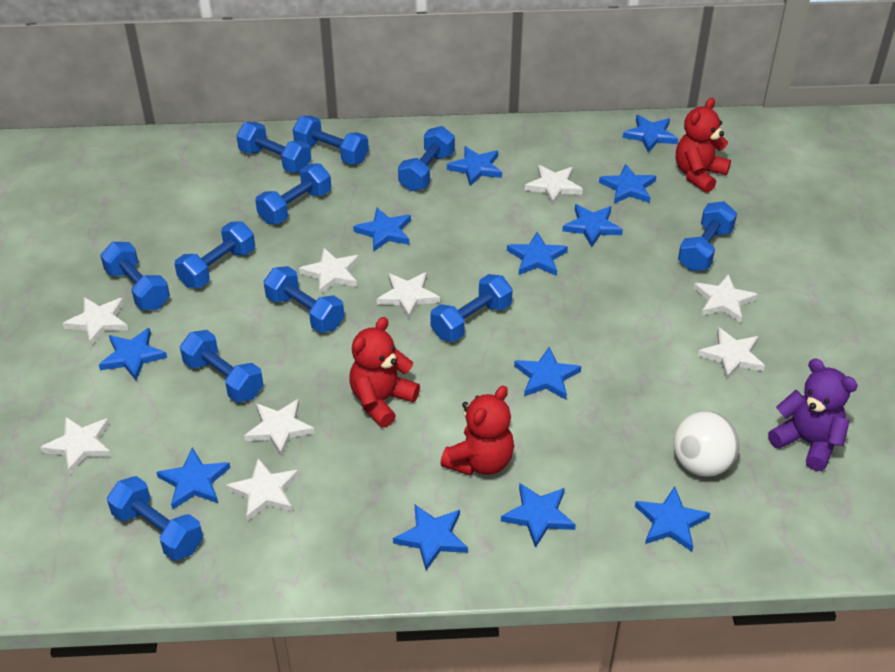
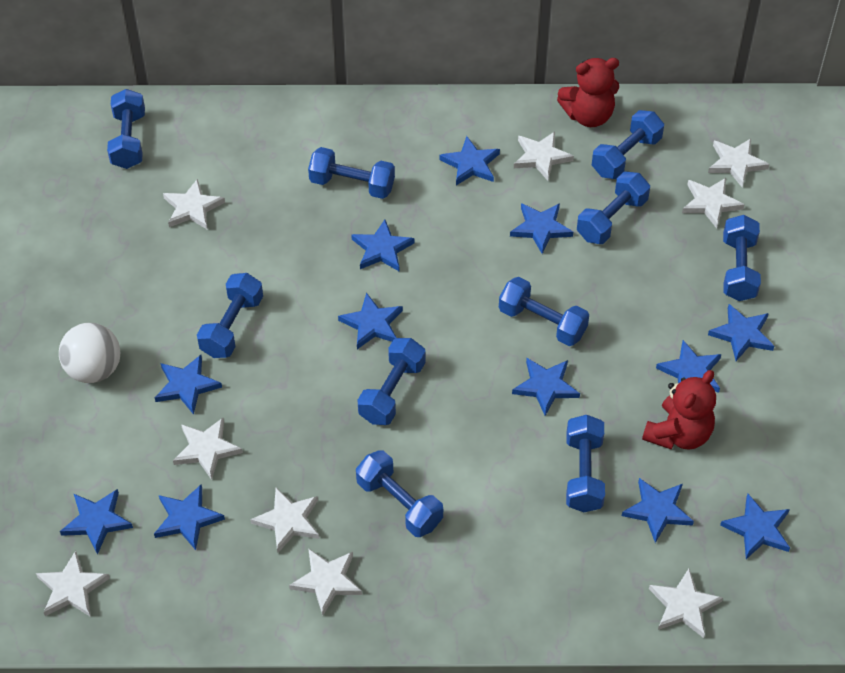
blue dumbbell: [100,242,170,310] [107,476,203,561] [175,221,255,288] [180,330,264,403] [236,122,311,173] [255,163,331,224] [264,266,344,333] [293,115,369,165] [398,126,455,191] [430,274,513,342] [678,201,737,271] = 11 -> [107,89,145,169] [197,273,263,358] [308,147,395,199] [356,450,443,537] [358,338,426,425] [499,277,589,346] [566,415,605,512] [577,171,650,244] [592,110,664,179] [723,215,761,301] = 10
purple teddy bear: [768,359,858,471] = 1 -> none = 0
red teddy bear: [349,317,420,428] [440,385,514,476] [676,98,731,193] = 3 -> [557,58,619,127] [642,370,716,450] = 2

